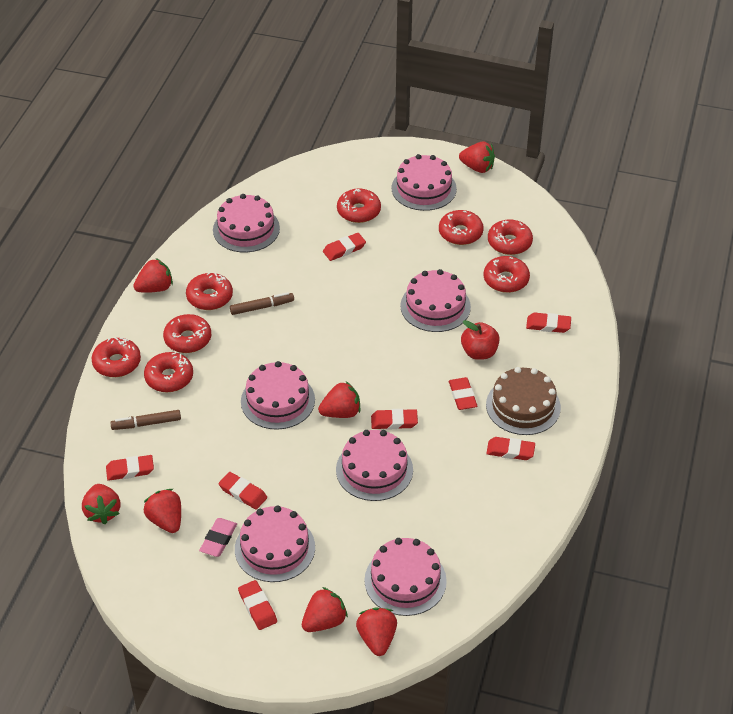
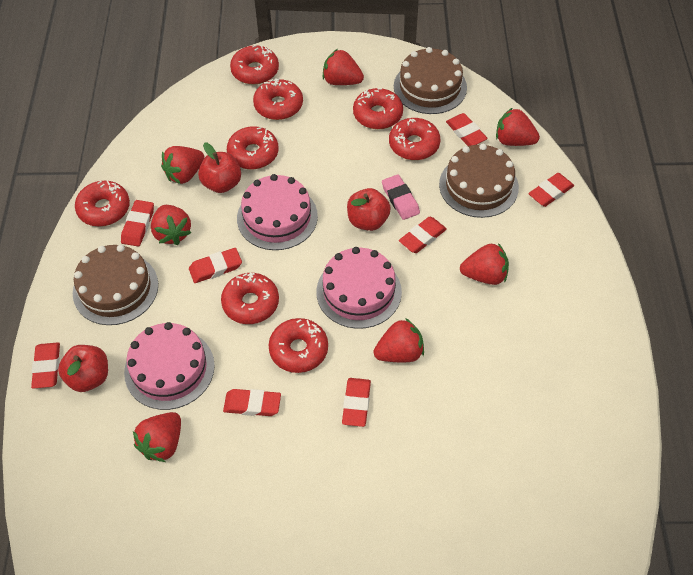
brown cake: [486,367,561,435] = 1 -> [73,244,158,325] [394,47,467,114] [439,144,519,218] = 3
brown marker: [110,410,181,430] [230,292,294,315] = 2 -> none = 0
pink cake: [213,194,280,253] [235,505,315,582] [241,361,315,430] [336,430,413,501] [364,538,447,616] [392,154,457,211] [400,269,471,332] = 7 -> [124,322,215,410] [237,174,318,250] [316,247,402,329] = 3
red apple: [461,320,500,360] = 1 -> [58,345,108,392] [198,142,241,193] [347,188,391,231] = 3

